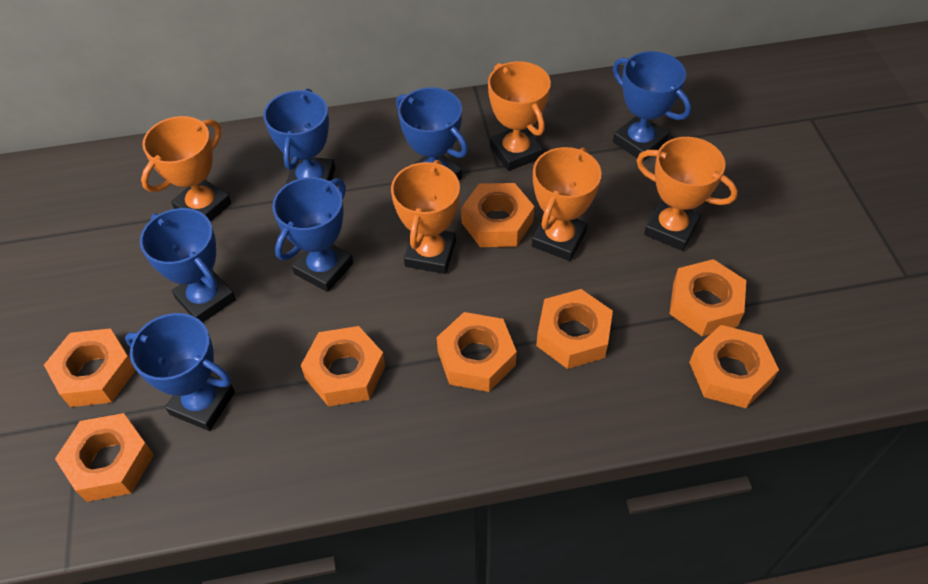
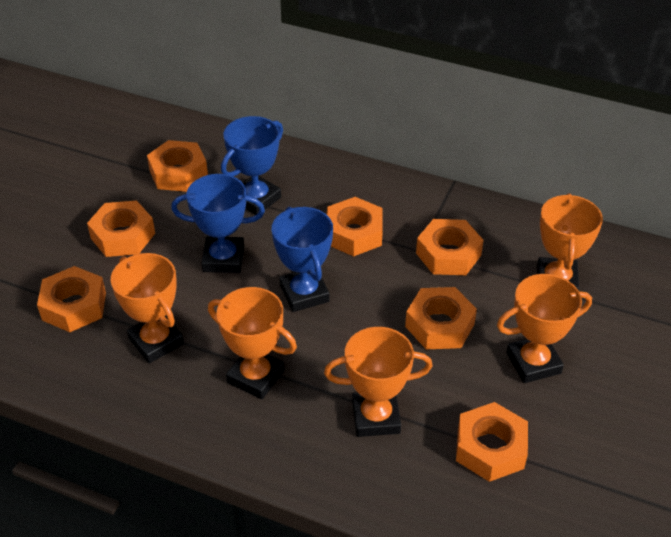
blue trophy: [125,313,235,431] [140,208,236,323] [263,89,336,184] [272,177,353,292] [396,87,468,180] [613,51,691,161] = 6 -> [171,174,265,273] [221,116,283,215] [272,207,333,312] = 3
orange nut: [44,328,136,407] [55,413,154,502] [301,326,385,406] [437,312,517,392] [461,183,534,247] [536,289,613,369] [669,259,746,336] [689,325,779,408] = 8 -> [37,266,106,332] [87,200,155,257] [147,140,208,192] [327,197,383,256] [405,287,477,349] [416,219,484,275] [456,402,528,482] = 7

